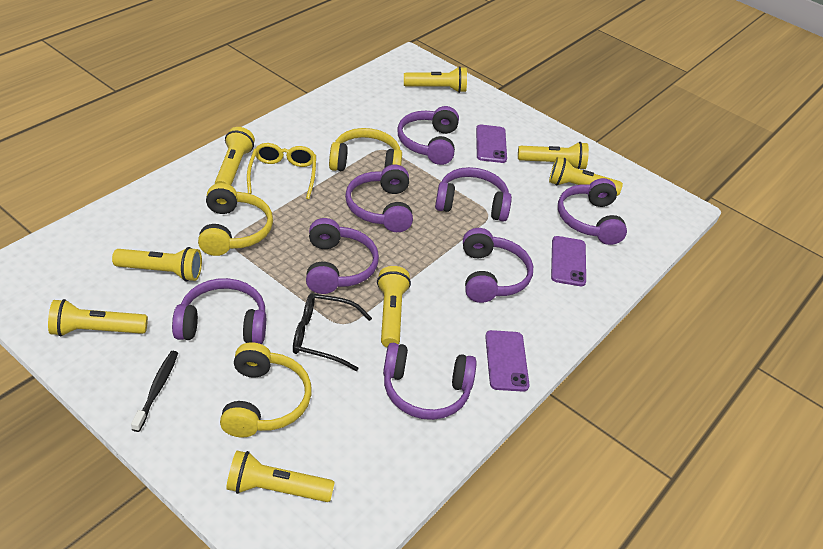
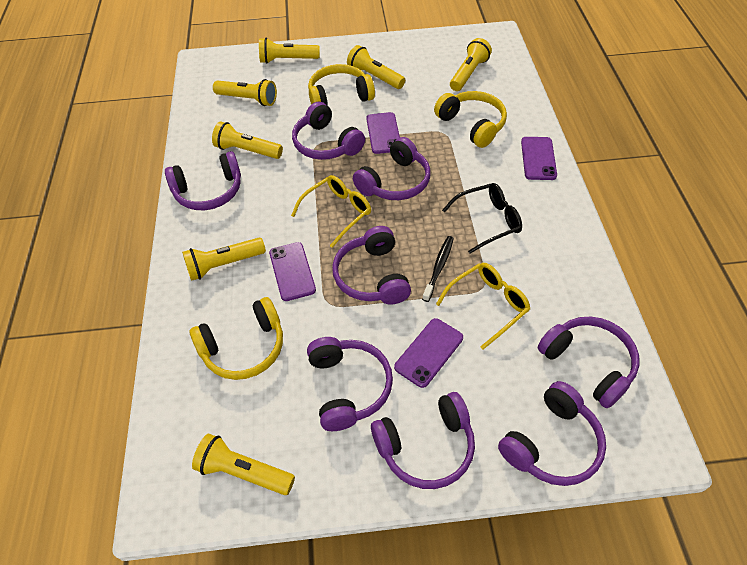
purple phone: [476,125,507,163] [485,330,530,392] [551,236,586,286] = 3 -> [269,242,316,301] [366,112,400,154] [394,318,463,388] [521,137,557,180] = 4
yellow flashlight: [48,299,148,337] [112,247,202,281] [215,127,255,185] [226,450,335,502] [377,266,411,347] [404,66,467,93] [518,142,589,169] [549,157,623,196] = 8 -> [182,238,266,281] [192,434,295,495] [212,121,283,159] [213,79,277,106] [259,38,319,64] [347,45,405,89] [450,38,492,91] = 7
yellow glasses: [247,143,316,199] = 1 -> [291,175,371,248] [436,263,530,349] = 2

